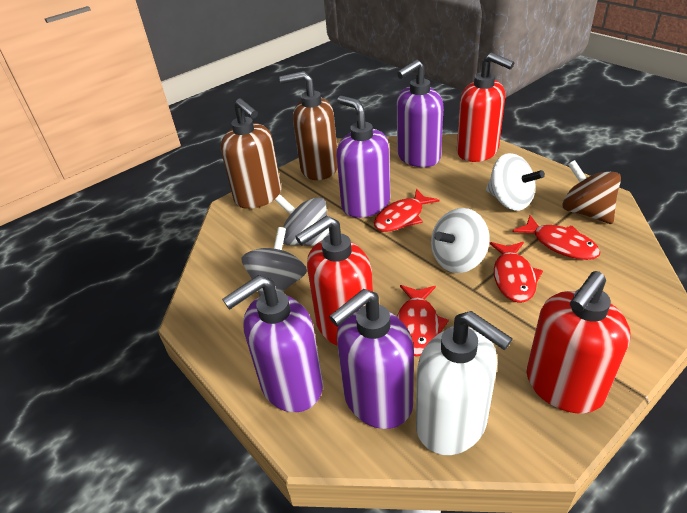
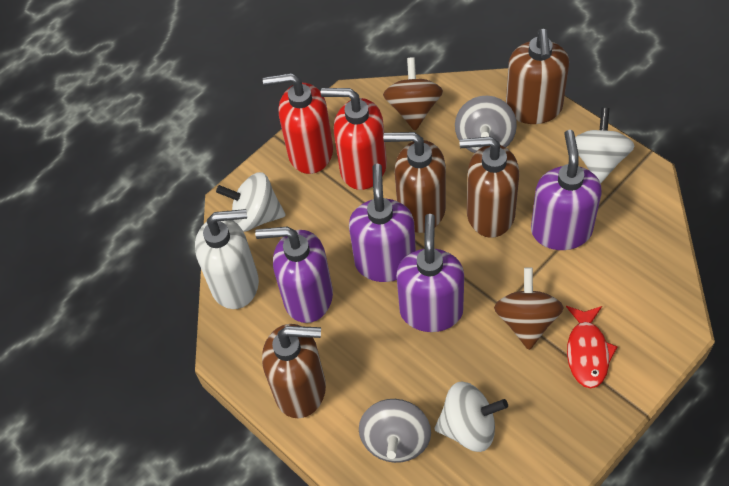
brown soap dispenser: [220,98,281,209] [279,71,338,180] = 2 -> [262,324,326,418] [383,132,446,233] [459,136,519,238] [506,29,569,124] = 4
brown spinning top: [562,160,621,224] = 1 -> [383,57,443,131] [494,267,564,350] = 2
red fish: [374,189,440,232] [397,285,449,356] [489,242,543,303] [512,215,600,260] = 4 -> [566,306,618,388] = 1
red soap dispenser: [295,216,373,345] [457,53,514,162] [527,271,631,413] = 3 -> [263,73,333,174] [321,88,387,190] = 2
white spinning top: [431,208,490,273] [486,153,545,211] = 2 -> [216,172,286,232] [434,382,508,452] [575,108,635,183] = 3

